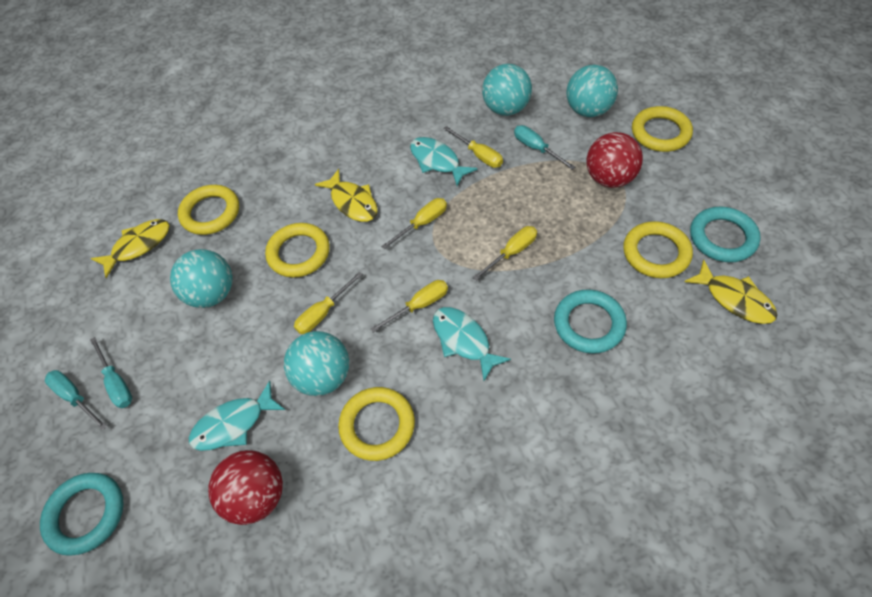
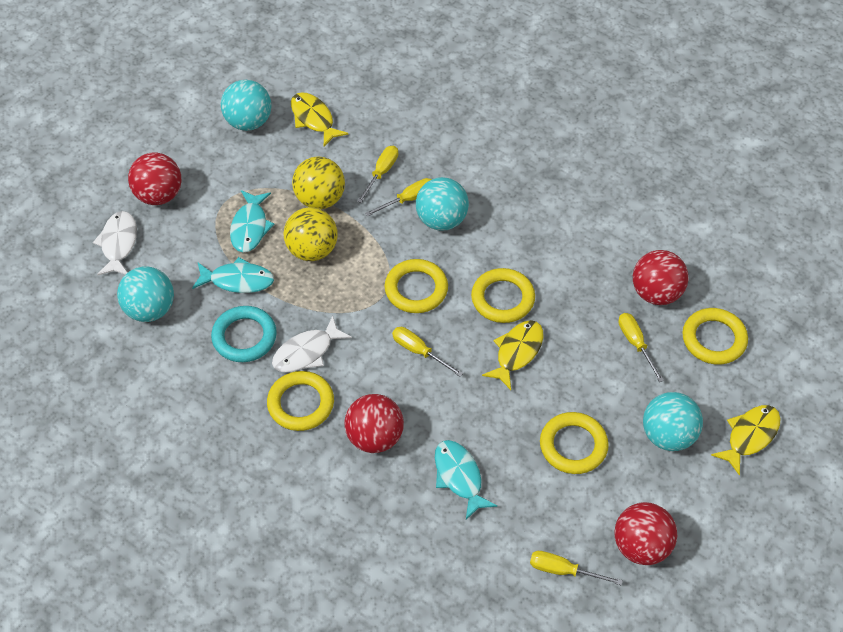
red ball: [208,450,283,525] [586,132,643,188] = 2 -> [128,152,181,205] [345,394,404,453] [614,502,677,565] [633,250,688,305] = 4
turquoise ring: [40,473,124,556] [554,289,627,354] [690,207,761,262] = 3 -> [211,306,277,362] = 1
turquoise screwdriver: [45,370,107,430] [90,337,132,408] [514,125,575,170] = 3 -> none = 0
white fish: none = 0 -> [93,211,137,276] [272,316,352,372] = 2
yellow ball: none = 0 -> [283,207,338,261] [292,156,345,209] = 2

